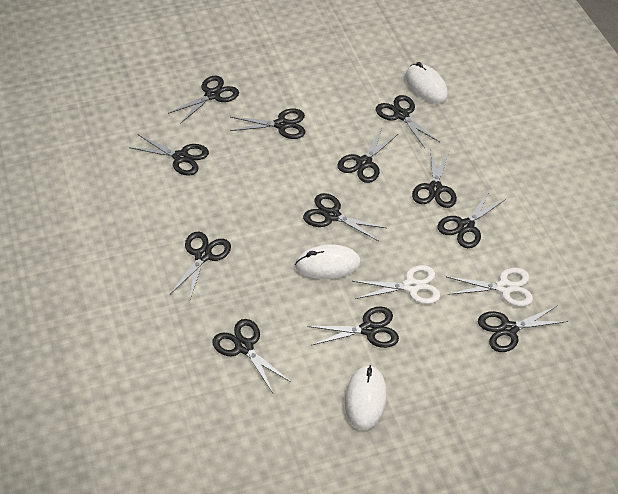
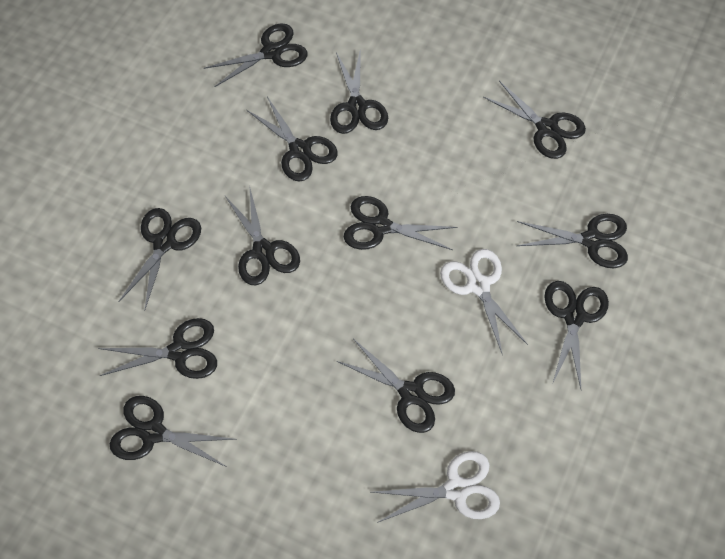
white mouse: [295,244,361,279] [345,365,387,430] [405,62,448,103] = 3 -> none = 0

